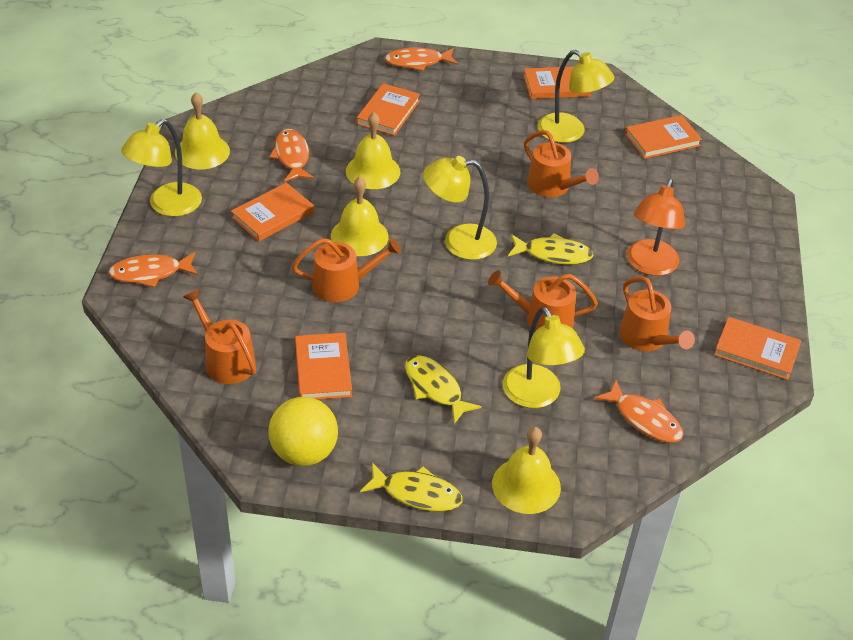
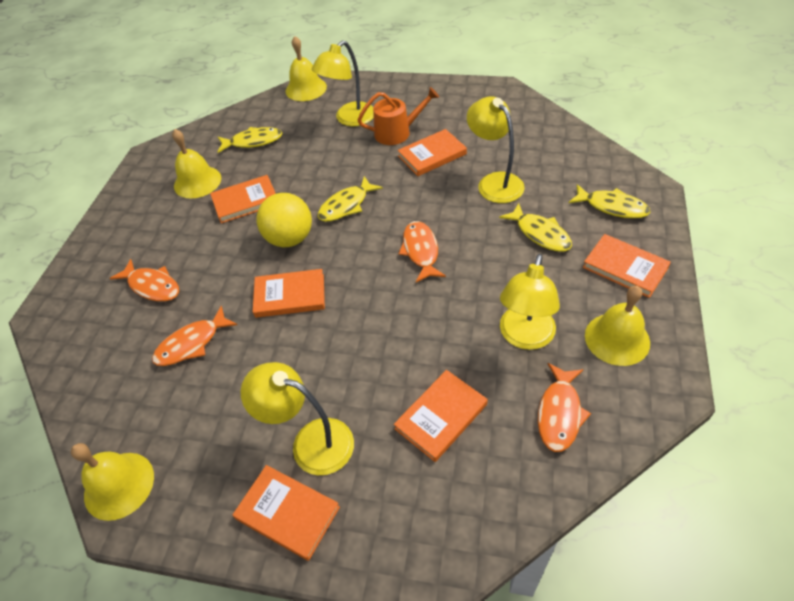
orange lamp: [627,179,685,276] = 1 -> none = 0
orange watering can: [184,289,256,384] [292,238,401,302] [488,270,598,331] [524,130,599,197] [619,276,695,351] = 5 -> [358,87,439,145] = 1
yellow fish: [360,463,463,511] [405,355,482,424] [508,233,593,265] = 3 -> [218,127,282,153] [318,176,383,222] [499,203,572,252] [569,184,650,219] = 4

